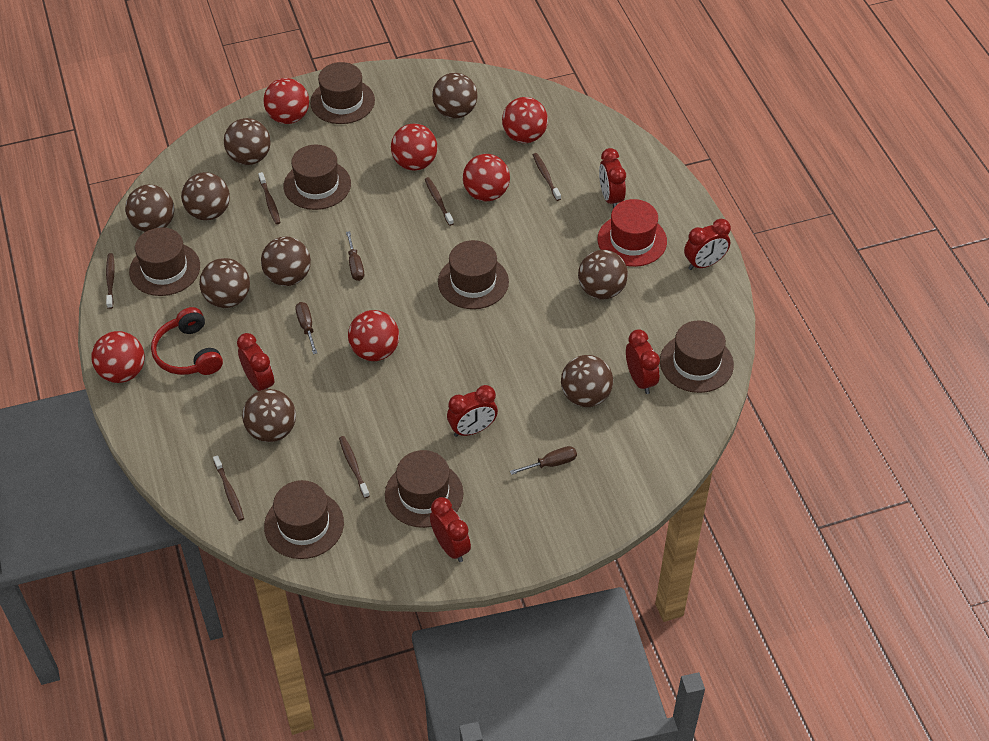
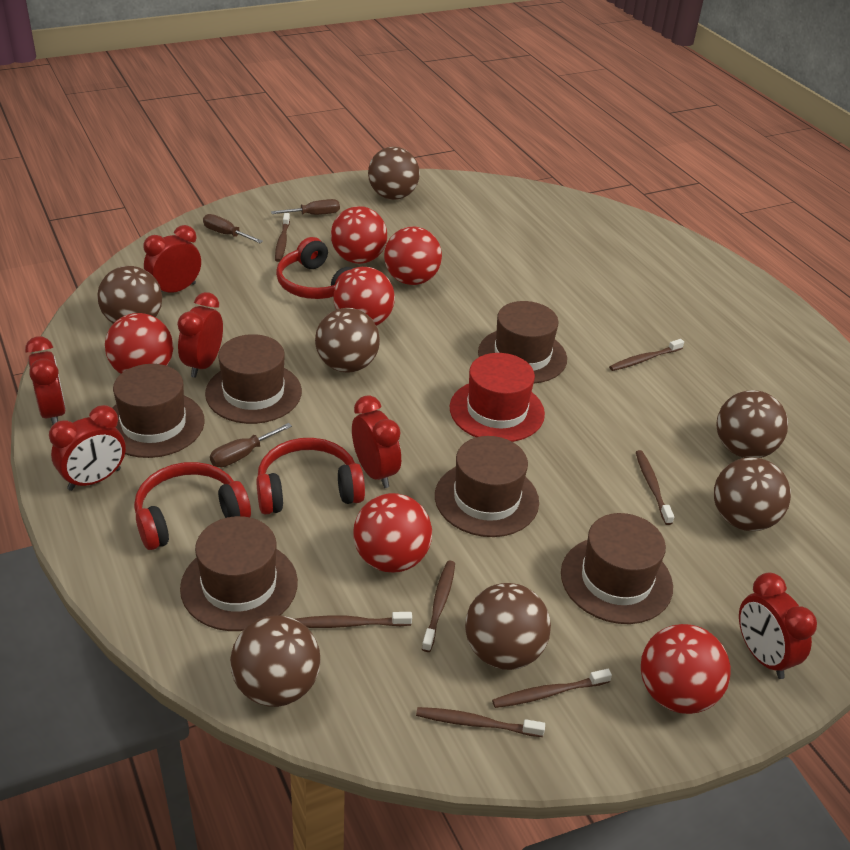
brown ball: [125,185,174,232] [181,172,230,220] [199,258,250,308] [224,118,271,165] [242,389,296,442] [261,237,311,286] [432,73,477,119] [561,355,613,407] [578,250,628,299] = 9 -> [97,266,162,324] [230,615,320,707] [315,308,380,373] [368,147,420,200] [465,583,551,670] [714,457,791,531] [717,390,788,458] = 7
brown hat: [129,227,200,296] [264,480,344,559] [283,145,351,210] [310,62,375,124] [385,450,463,528] [438,240,509,309] [660,320,734,393] = 7 -> [112,364,205,458] [180,516,298,631] [205,334,302,424] [435,436,539,537] [478,301,567,383] [561,513,673,624] = 6
brown toothbrush: [106,253,115,309] [213,455,244,521] [258,172,280,225] [339,436,370,498] [425,177,454,226] [533,153,561,201] = 6 -> [275,213,290,262] [296,612,412,628] [416,707,545,737] [422,561,455,652] [492,669,612,708] [609,339,684,371] [636,450,674,525] = 7
red headphones: [151,307,223,375] = 1 -> [134,462,251,550] [256,438,365,515] [276,237,353,299] = 3

